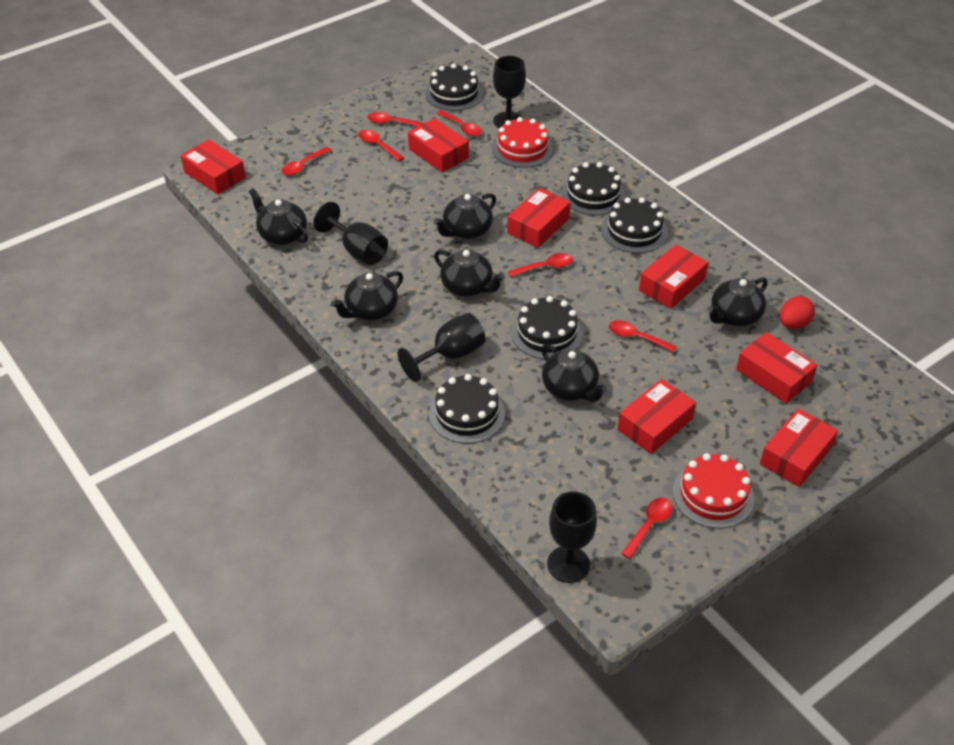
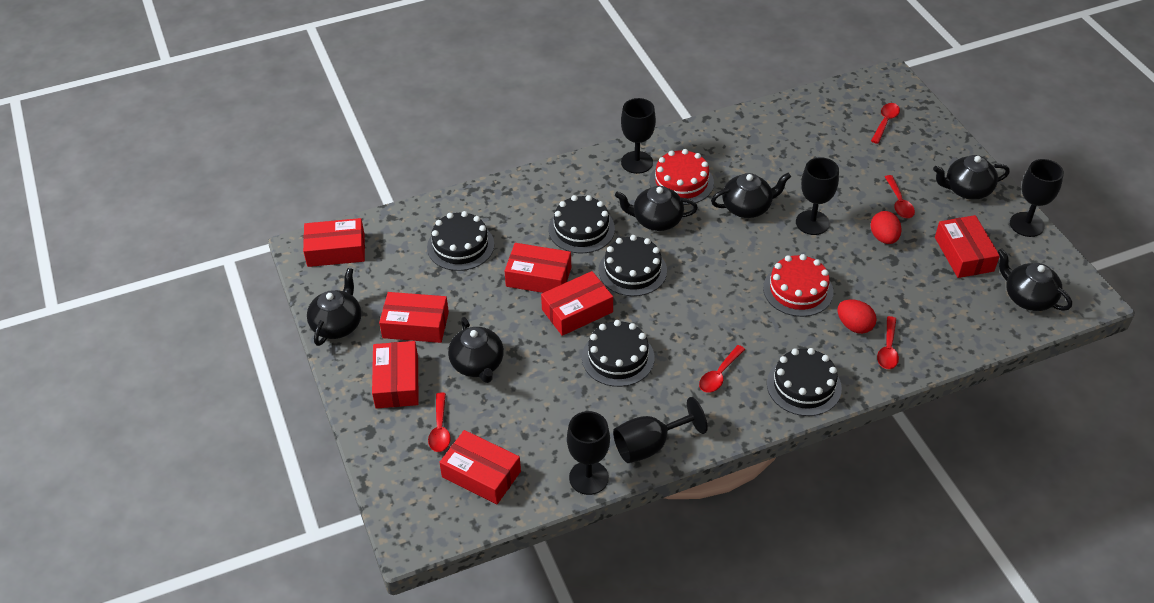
black goblet: [313,202,388,265] [398,313,486,382] [493,56,526,128] [547,491,597,583] = 4 -> [567,411,610,495] [613,397,708,463] [621,98,656,174] [796,157,839,235] [1010,159,1064,237] = 5
red egg: [780,296,815,329] = 1 -> [837,299,877,334] [871,211,902,244] = 2
red spoon: [281,147,332,176] [358,130,404,161] [367,112,424,127] [437,110,482,136] [508,253,573,277] [609,320,677,353] [621,498,673,559] = 7 -> [428,393,451,452] [699,345,745,393] [871,103,900,144] [877,316,899,369] [885,175,915,218] = 5

